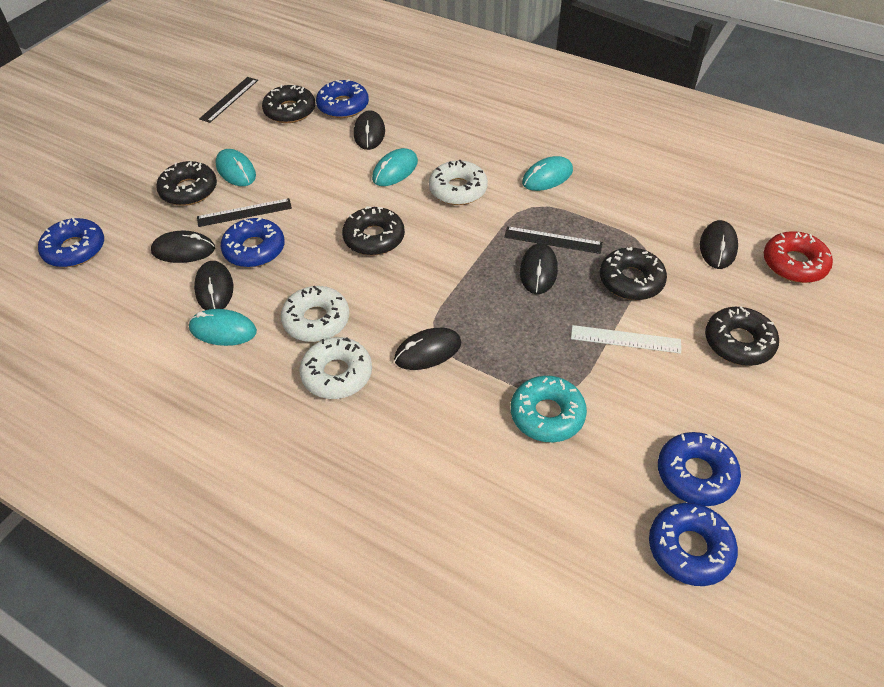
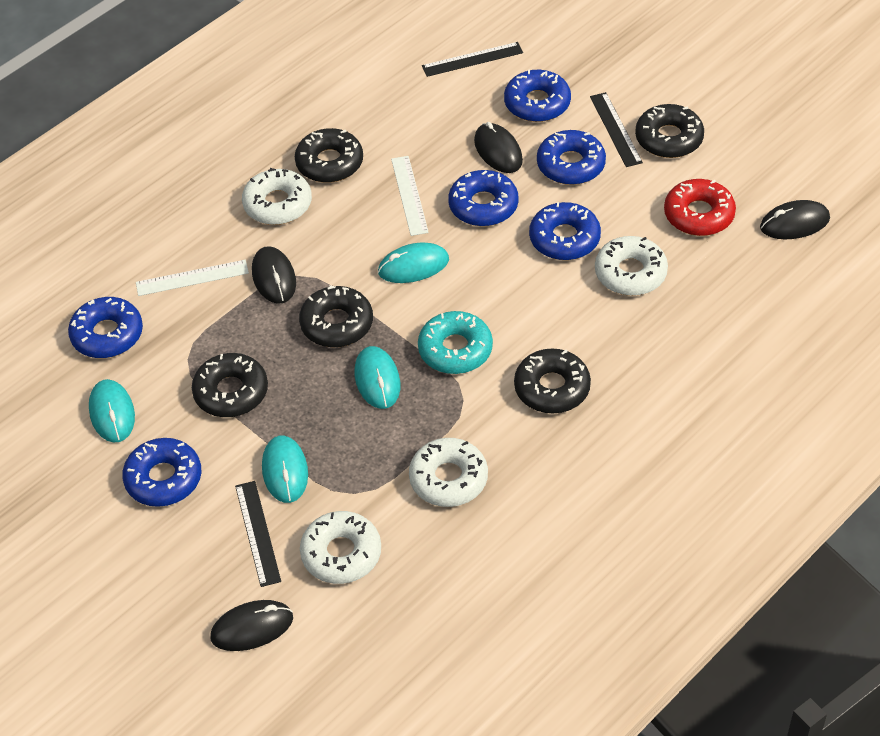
black mouse: [151,231,215,263] [194,261,233,310] [354,110,385,150] [394,328,461,370] [520,243,558,294] [700,220,738,269] = 6 -> [210,600,293,651] [252,246,296,304] [474,122,523,173] [760,200,830,239] = 4
blue donut: [38,217,104,267] [221,217,285,267] [316,79,369,118] [649,503,738,586] [658,432,741,506] = 5 -> [68,297,143,358] [122,438,201,507] [448,170,519,226] [504,69,571,122] [529,202,601,260] [537,130,606,185] = 6
white donut: [281,286,349,342] [299,337,372,399] [429,160,488,205] = 3 -> [242,168,312,225] [300,511,381,584] [409,438,488,507] [595,236,668,296] = 4
white ruler: [571,325,681,354] = 1 -> [136,260,249,296] [391,156,429,236] = 2

